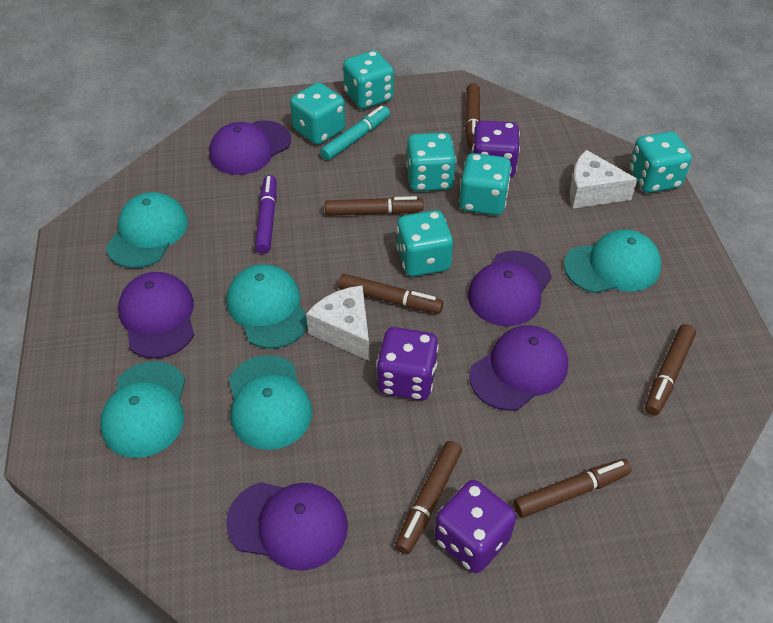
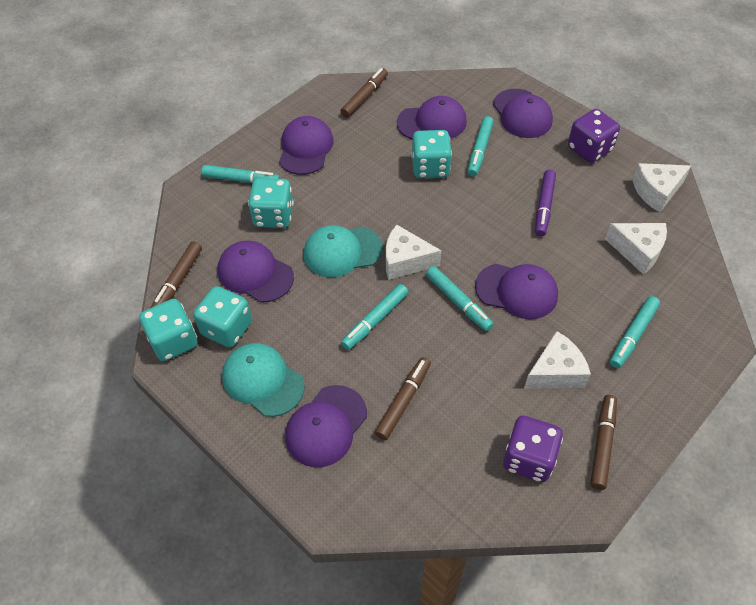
brown marker: [325,196,424,216] [338,274,443,314] [395,441,462,554] [465,83,480,149] [514,459,632,518] [645,324,696,416] = 6 -> [150,241,202,308] [340,68,388,118] [375,357,431,440] [590,395,617,490] = 4
purple cap: [118,272,194,359] [209,120,291,175] [226,482,348,571] [468,251,552,326] [469,325,568,411] = 5 -> [218,241,294,302] [279,116,334,175] [285,385,367,467] [397,96,467,139] [475,264,558,319] [493,89,553,138] = 6
purple dice: [376,327,439,400] [434,480,516,573] [472,120,520,178] = 3 -> [503,415,563,482] [568,109,620,163] = 2
turquoise cap: [100,361,186,458] [106,192,188,269] [227,264,308,349] [229,355,312,450] [564,229,661,293] = 5 -> [222,343,305,417] [304,225,383,277] = 2
turquoise dice: [290,82,346,145] [343,50,394,109] [396,210,453,277] [406,132,456,191] [459,153,512,215] [629,131,692,193] = 6 -> [139,299,198,361] [193,286,252,348] [248,178,294,228] [411,130,452,178] = 4
turquoise marker: [320,106,390,160] = 1 -> [202,165,280,183] [341,284,408,350] [426,266,494,331] [468,116,494,176] [610,296,660,368] = 5
white cheese: [306,285,369,361] [569,150,638,208] = 2 -> [386,225,441,280] [524,331,591,389] [605,223,667,275] [632,163,691,212] = 4

